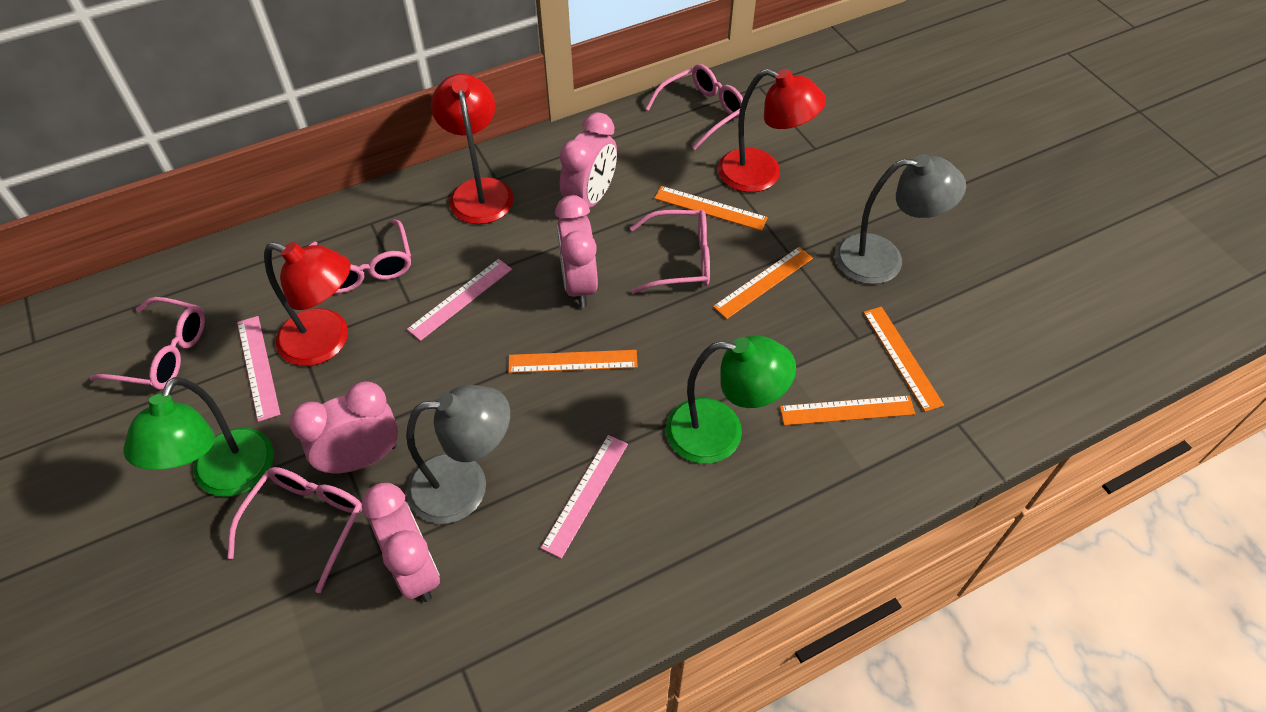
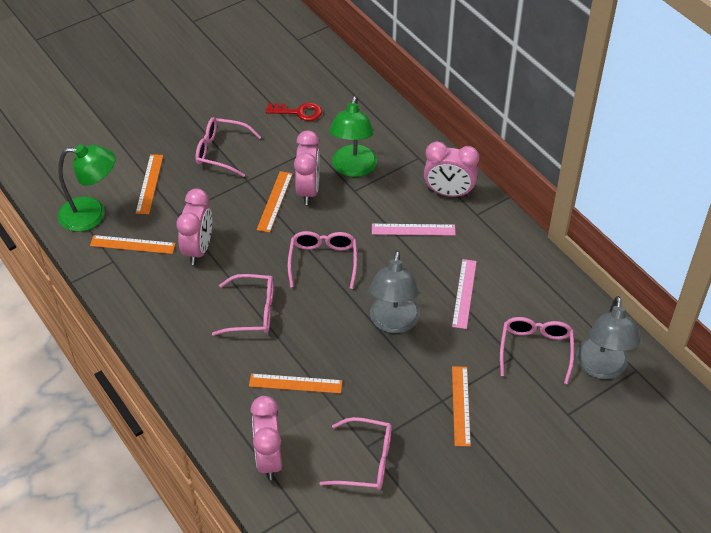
pink ruler: [237,316,280,422] [407,259,512,341] [541,435,628,559] = 3 -> [372,224,456,236] [452,259,477,329] = 2
red key: none = 0 -> [266,103,322,121] = 1
red lamp: [264,242,351,366] [431,74,513,224] [718,69,826,192] = 3 -> none = 0

